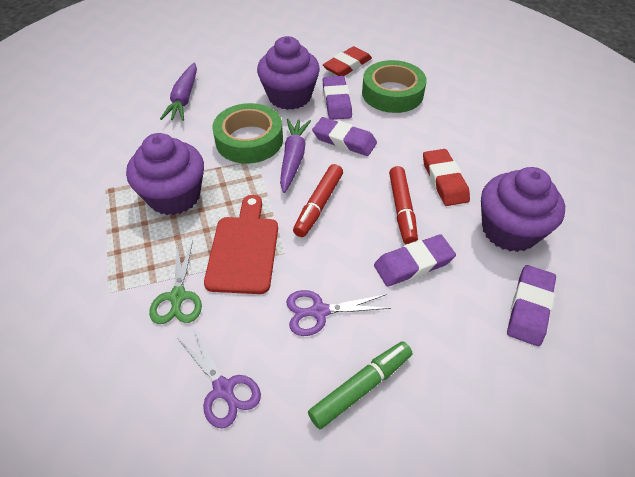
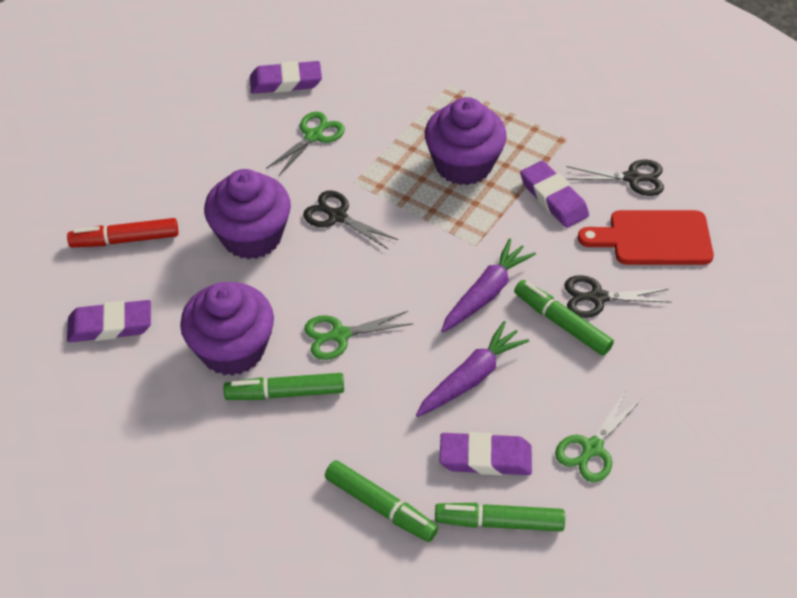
black scissors: none = 0 -> [303,190,398,250] [564,275,671,318] [566,160,664,196] = 3
green marker: [308,342,412,429] = 1 -> [224,373,344,400] [325,460,438,542] [435,503,565,531] [514,280,614,356] = 4
green scissors: [149,240,202,324] = 1 -> [266,112,345,177] [304,311,413,360] [555,390,642,482] = 3
green tape: [212,103,283,164] [362,60,427,113] = 2 -> none = 0
purple scissors: [178,329,261,428] [286,290,391,336] = 2 -> none = 0
red eraser: [323,46,372,76] [423,149,470,206] = 2 -> none = 0
red marker: [293,164,343,237] [389,166,418,244] = 2 -> [67,218,178,247] = 1

